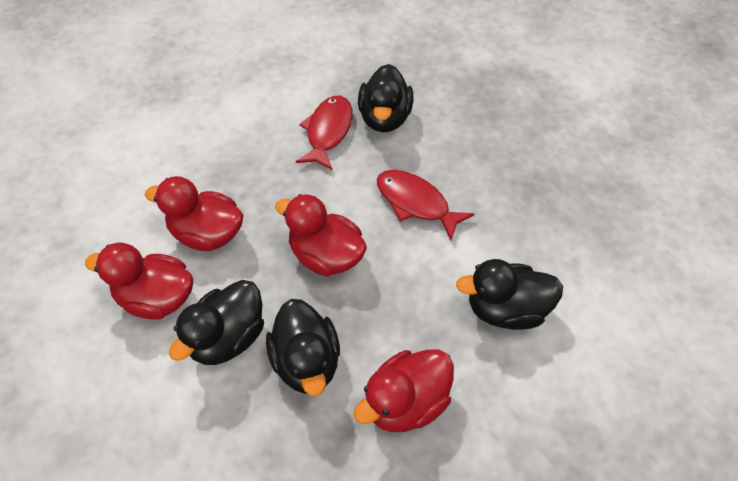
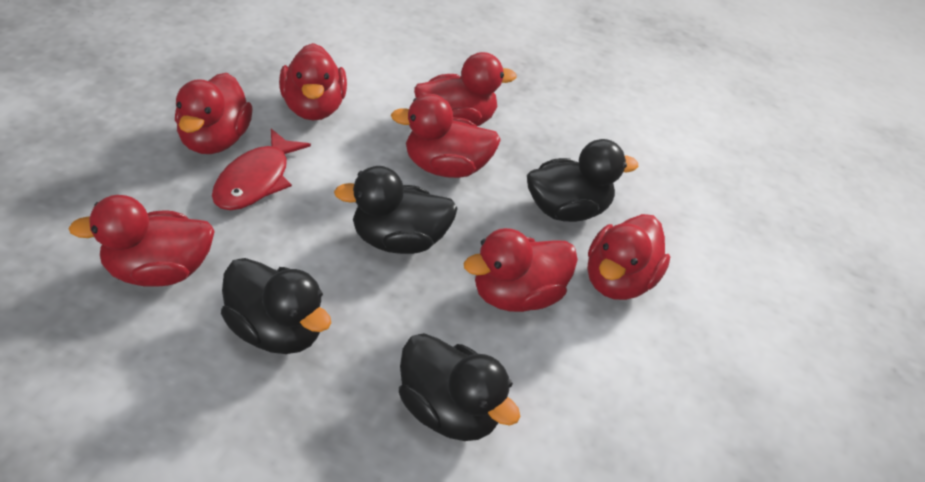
red duck: [85,243,193,320] [145,176,244,251] [275,194,367,276] [354,349,454,432] = 4 -> [68,195,215,287] [175,73,253,154] [279,43,347,121] [391,94,501,178] [414,52,517,126] [464,228,578,312] [588,214,670,300] = 7
red fish: [296,96,353,170] [377,170,474,240] = 2 -> [212,128,311,210] = 1

